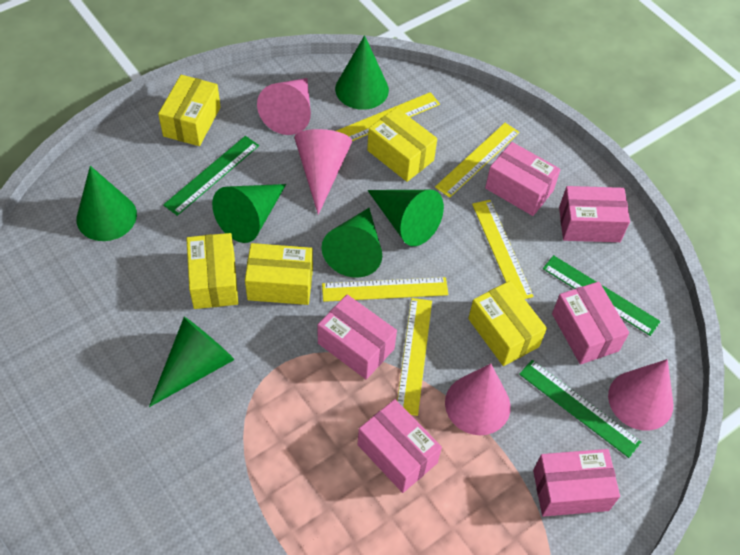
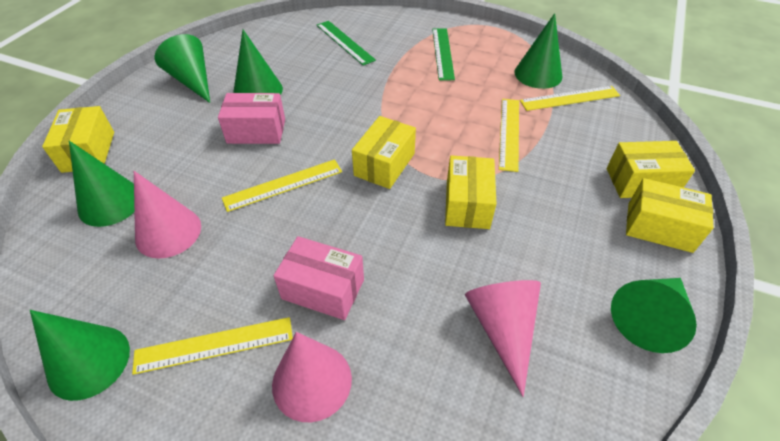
green ruler: [163,136,259,216] [519,360,641,458] [543,255,661,336] = 3 -> [317,21,376,66] [432,28,455,80] = 2
pink box: [317,295,397,380] [358,399,442,493] [485,142,561,216] [533,449,620,517] [552,282,629,364] [559,186,630,242] = 6 -> [218,93,285,144] [274,236,364,320] = 2
pink cone: [257,78,311,135] [294,129,352,215] [445,364,511,435] [608,359,673,431] = 4 -> [134,171,201,259] [272,332,352,422] [465,280,541,397] = 3
yellow ruler: [322,277,448,302] [336,92,440,141] [397,298,432,416] [435,123,520,198] [472,200,534,299] = 5 -> [132,317,293,375] [222,159,342,212] [499,99,519,172] [520,86,620,111] = 4

